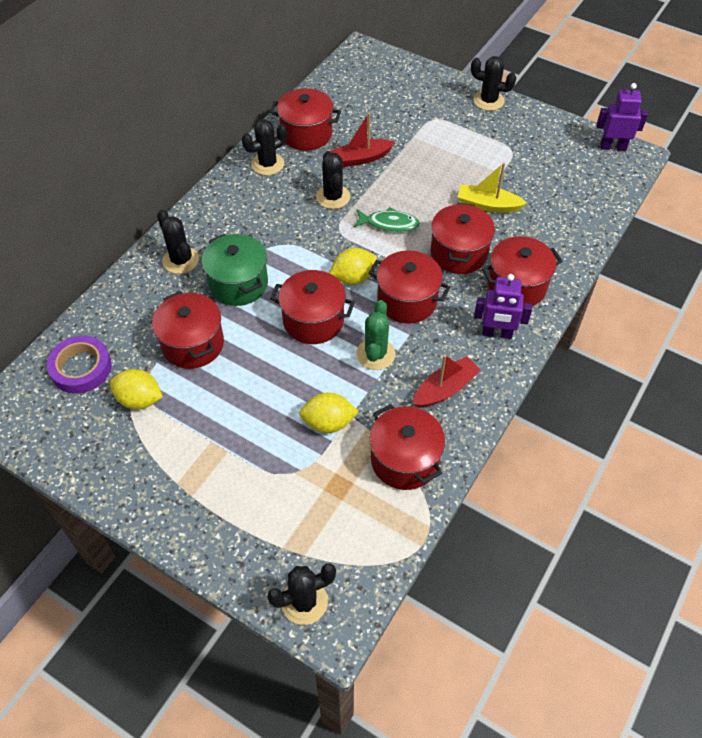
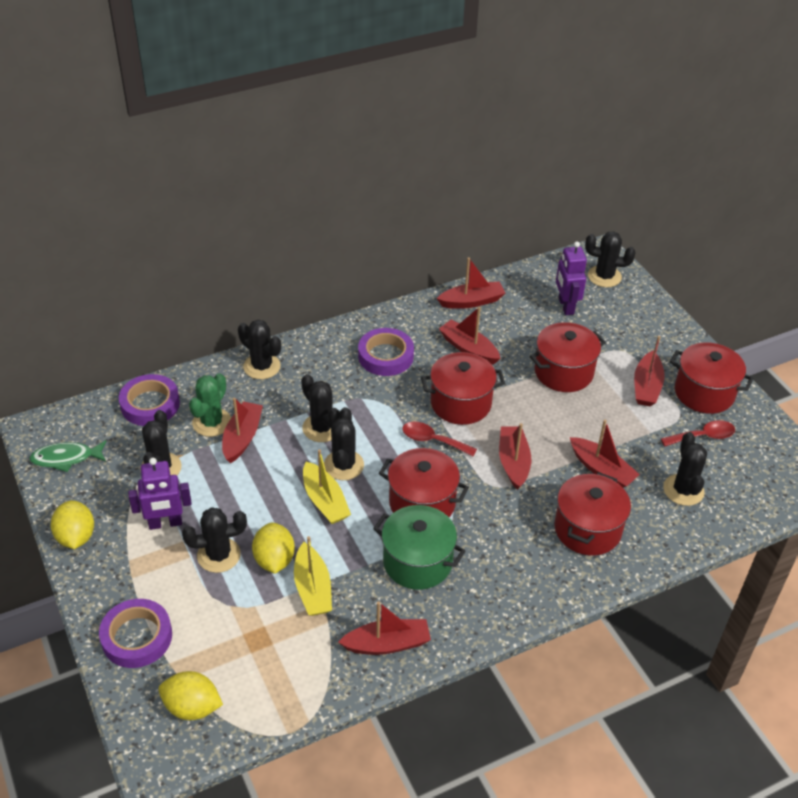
black cactus: [157,210,199,274] [242,119,287,175] [267,563,336,625] [316,151,350,209] [471,56,517,111] = 5 -> [140,410,182,475] [182,507,247,573] [238,320,281,379] [301,374,340,442] [324,407,364,480] [585,231,635,287] [663,432,707,506] = 7
purple tape: [47,336,112,393] = 1 -> [99,599,172,668] [119,374,180,426] [358,328,414,376] = 3
red boat: [331,113,395,167] [413,355,481,408] = 2 -> [222,398,263,463] [338,602,431,655] [437,257,505,309] [439,307,501,365] [499,423,531,490] [570,420,640,488] [634,336,665,406] = 7
red pot: [152,291,224,369] [270,88,341,151] [270,270,355,344] [368,250,451,323] [370,404,445,490] [431,203,495,274] [482,236,562,307] = 7 -> [379,448,469,517] [421,352,505,425] [530,322,606,392] [554,472,631,556] [670,342,754,414] = 5
red spoon: none = 0 -> [402,422,477,456] [661,420,735,446] = 2
yellow boat: [458,163,527,213] = 1 -> [294,536,332,616] [303,449,351,524] = 2

